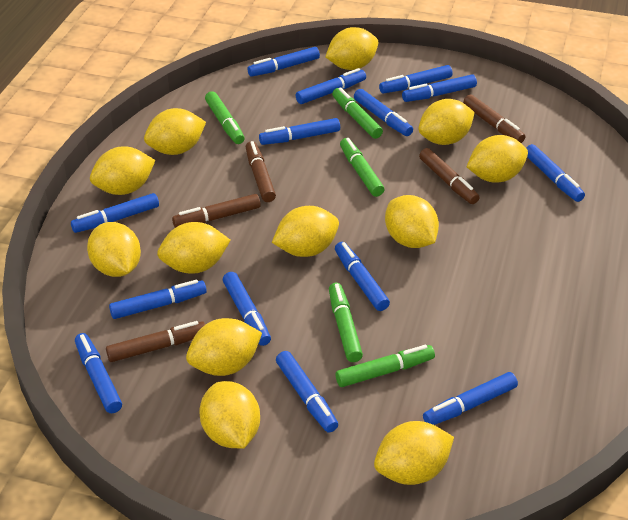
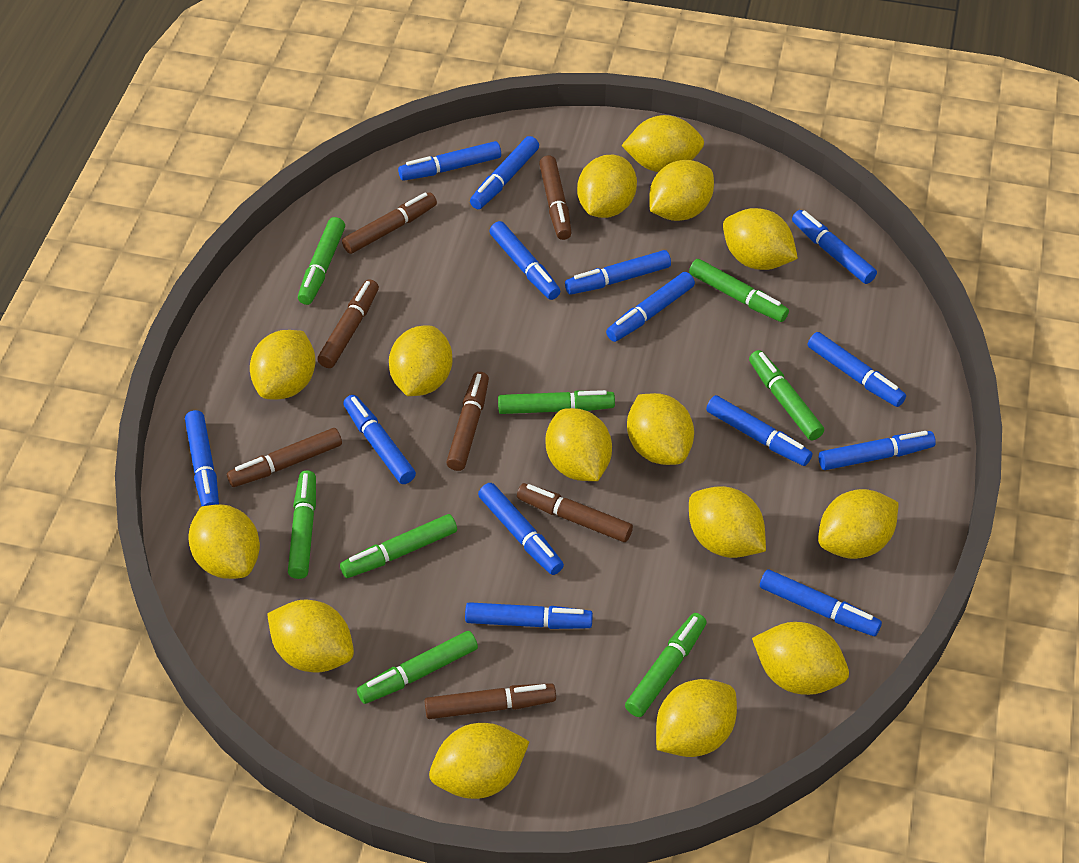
brown marker: [106,321,205,362] [172,194,261,228] [246,141,276,202] [419,148,479,204] [463,95,525,143] = 5 -> [227,428,342,487] [317,279,379,368] [342,192,437,254] [424,683,556,719] [446,372,489,471] [517,483,633,542] [539,155,572,240] = 7
green marker: [205,91,245,144] [329,283,363,362] [332,87,383,139] [335,345,435,387] [340,138,385,197] = 5 -> [288,470,316,579] [298,217,345,305] [340,514,457,578] [357,631,478,704] [498,390,615,414] [625,613,707,717] [689,259,789,322] [749,350,824,440] = 8
yellow lemon: [87,222,141,277] [90,146,156,195] [144,108,206,155] [157,222,231,274] [186,318,262,376] [199,381,260,449] [272,206,339,257] [325,27,378,70] [374,421,454,485] [385,195,439,248] [418,99,475,145] [466,135,528,183] = 12 -> [188,504,260,579] [250,330,315,399] [267,600,354,672] [389,325,453,396] [429,723,530,799] [546,408,612,481] [577,155,637,218] [621,115,704,172] [627,393,694,465] [649,160,714,221] [656,679,737,757] [689,486,766,558] [723,208,798,270] [752,622,849,695] [818,489,899,559] = 15

